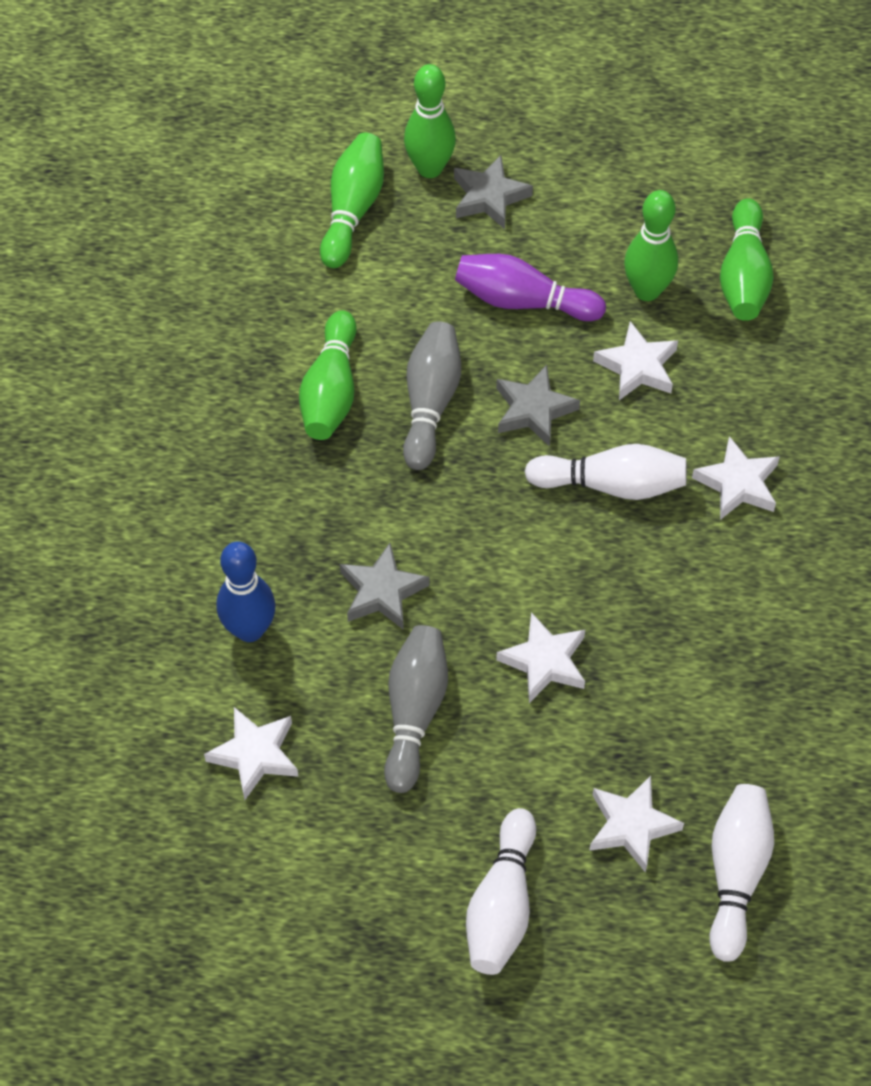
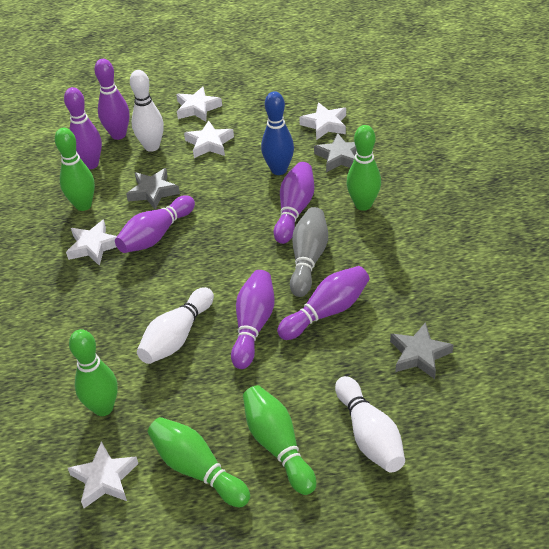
grey bowling pin: [384,625,448,793] [403,321,461,470] = 2 -> [290,207,328,297] = 1
purple bowling pin: [455,254,606,321] = 1 -> [64,87,102,169] [94,59,129,140] [115,195,195,253] [231,270,275,369] [273,162,314,244] [277,266,369,340] = 6

